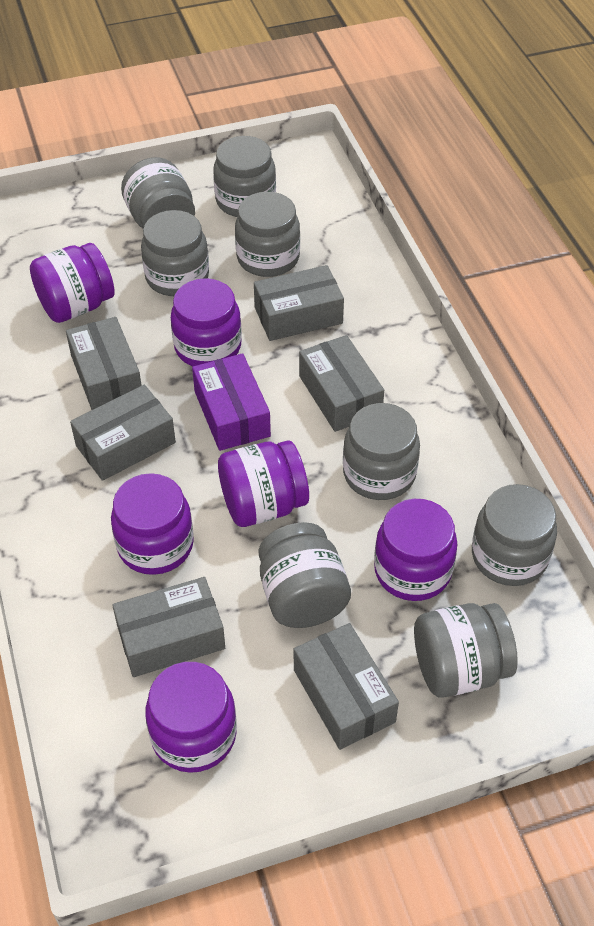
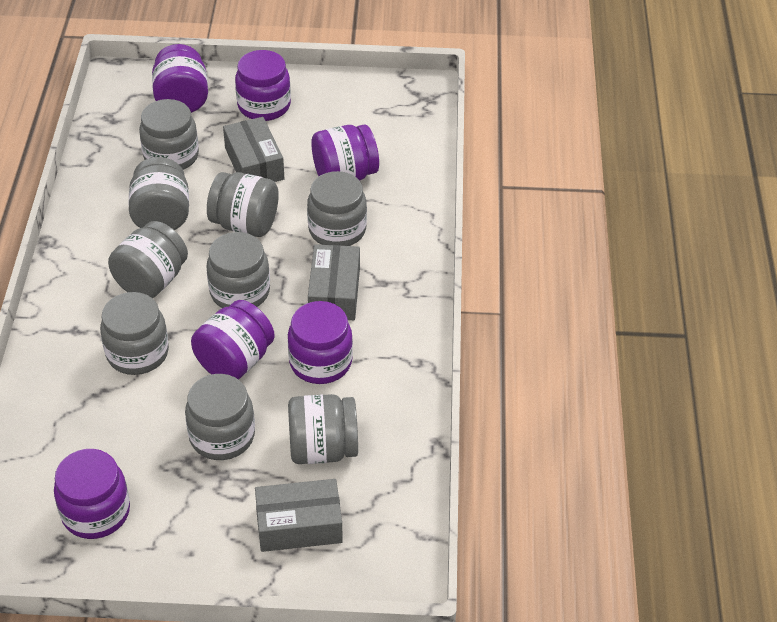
grey box: [66,317,142,410] [70,385,176,481] [112,577,225,677] [254,265,344,341] [294,623,399,750] [299,335,384,432] = 6 -> [223,117,285,182] [255,479,343,552] [308,244,360,320] = 3
grey jar: [121,157,195,229] [141,210,209,296] [213,136,276,217] [235,192,300,277] [258,522,351,628] [343,403,420,500] [414,603,518,698] [472,484,557,586] = 8 -> [100,292,169,375] [108,221,188,298] [129,157,189,230] [139,99,199,170] [185,374,255,460] [206,232,270,308] [207,172,279,237] [288,394,358,464] [307,171,367,246] = 9
purple box: [192,353,271,451] = 1 -> none = 0

